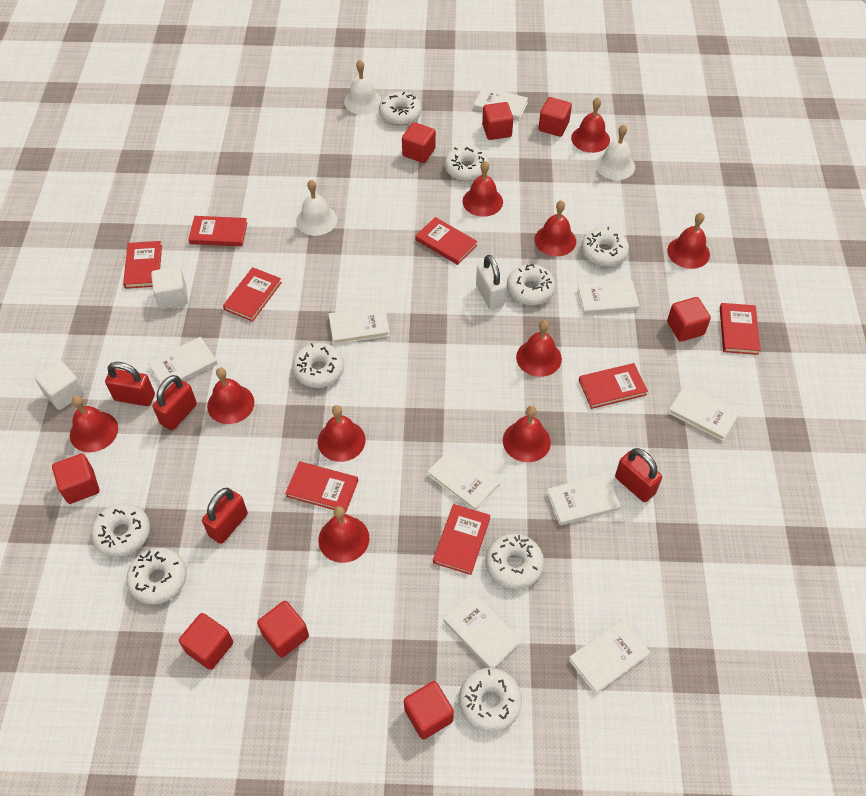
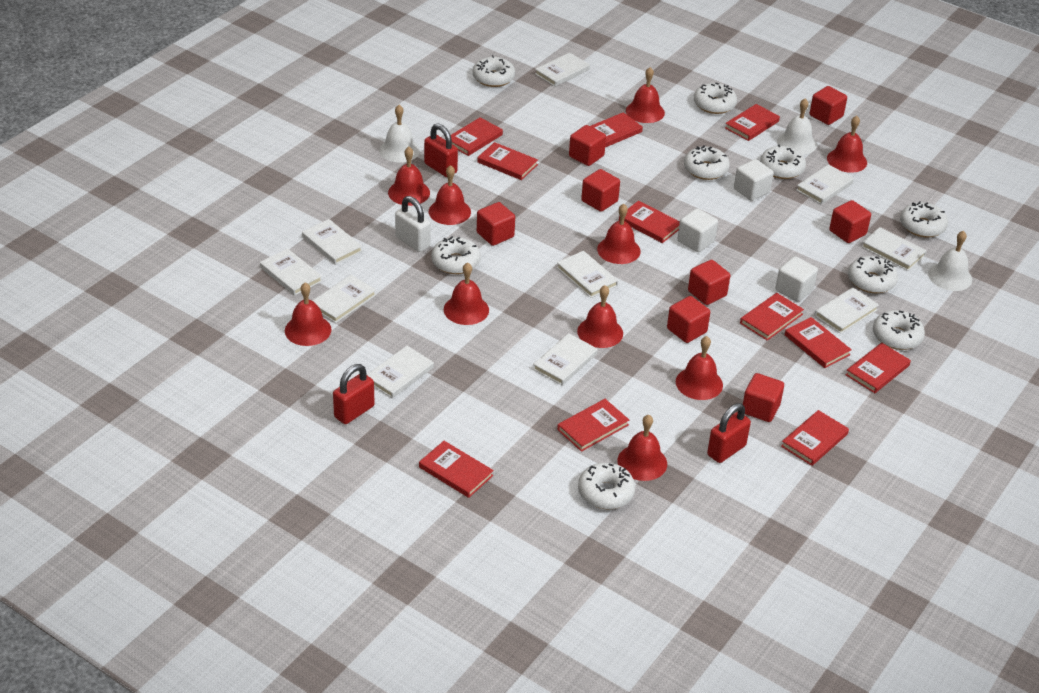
red book: [123,241,162,289] [188,216,248,246] [223,267,282,322] [285,461,358,513] [415,217,477,265] [433,504,491,575] [579,363,648,409] [720,303,761,355] = 8 -> [419,441,494,498] [451,117,503,156] [477,142,538,180] [557,399,629,452] [590,112,643,147] [619,201,680,243] [725,104,780,141] [740,293,804,341] [781,410,849,466] [785,317,852,368] [846,343,911,393] = 11
red padlock: [105,362,155,406] [153,375,197,431] [202,488,248,544] [615,448,662,502] = 4 -> [333,364,375,424] [424,123,458,177] [707,403,751,463] = 3
white book: [148,337,217,391] [329,305,390,344] [427,447,500,511] [444,592,521,668] [473,86,528,121] [547,474,621,526] [569,619,650,694] [577,280,639,315] [668,384,740,441] = 9 -> [260,248,322,296] [302,219,362,265] [312,275,376,323] [367,346,434,398] [533,333,598,385] [535,53,590,86] [557,251,618,298] [796,164,854,205] [814,287,879,334] [861,227,927,271] = 10
white cube: [35,360,84,410] [151,266,188,309] = 2 -> [677,208,718,252] [734,159,774,201] [775,256,818,302] = 3

